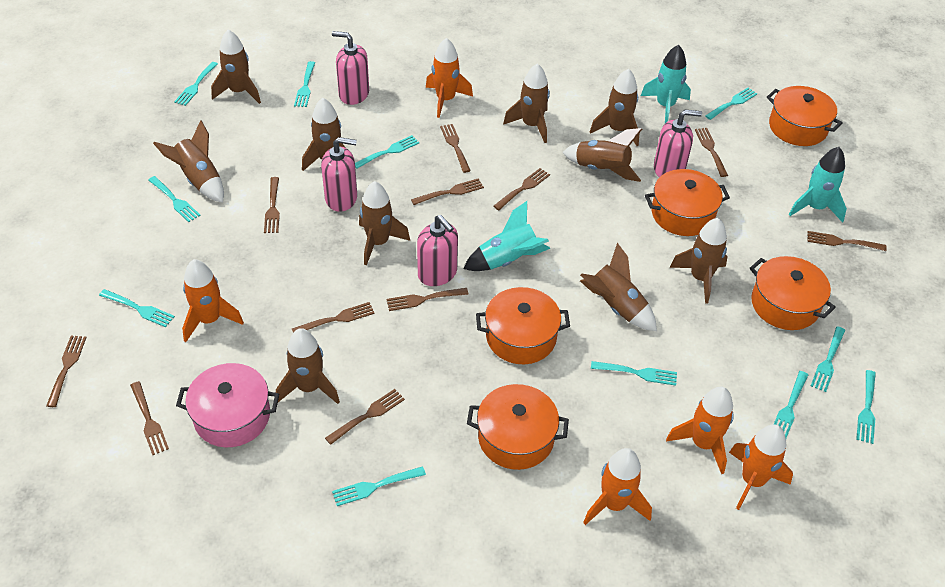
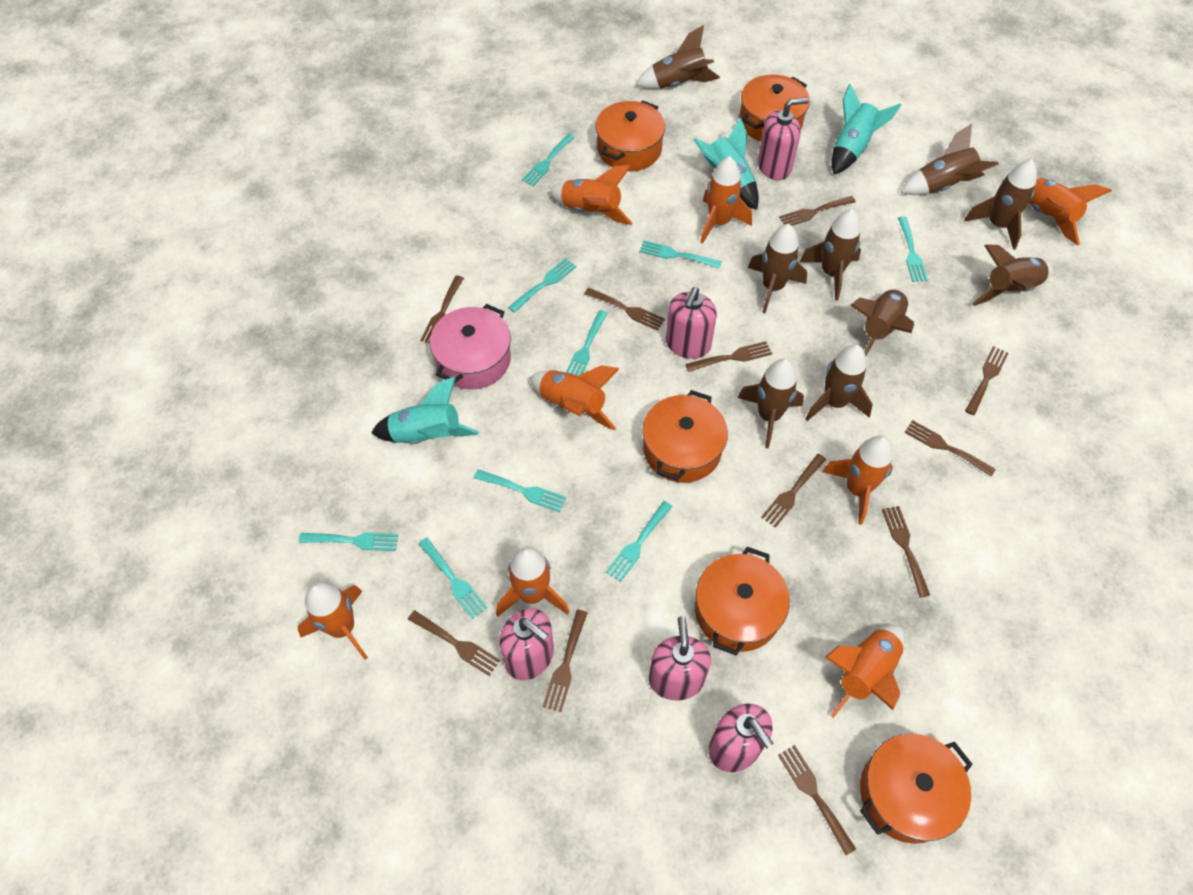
brown rocket: [153,120,224,203] [211,29,261,104] [276,328,340,404] [302,98,345,171] [359,181,410,265] [503,63,550,143] [562,128,642,182] [580,243,657,331] [590,69,639,146] [670,218,728,303] = 10 -> [636,25,720,89] [738,359,804,448] [748,224,807,313] [800,209,861,300] [806,344,873,421] [850,289,914,356] [900,124,999,195] [964,159,1037,250] [972,244,1052,306] = 9
orange rocket: [182,259,244,342] [426,38,473,118] [583,448,652,525] [666,387,734,474] [729,424,793,510] = 5 -> [298,582,368,660] [496,547,569,616] [530,365,619,430] [549,165,633,225] [700,156,752,244] [822,436,893,525] [825,625,904,718] [1028,178,1112,245] = 8
pink soap dispenser: [321,137,357,212] [332,31,369,105] [417,215,458,286] [654,110,702,177] = 4 -> [500,608,554,680] [649,616,711,700] [666,287,717,359] [709,704,774,772] [758,97,809,180] = 5
turquoise fork: [99,289,175,327] [148,176,201,222] [174,62,218,106] [294,61,315,107] [332,466,426,506] [355,135,419,169] [591,361,677,386] [705,88,757,120] [774,371,808,438] [811,326,845,392] [856,370,876,444] = 11 -> [299,532,398,551] [418,538,487,619] [474,469,566,512] [508,258,576,313] [522,134,575,186] [566,310,608,375] [606,501,673,582] [639,240,722,269] [898,216,928,282] = 9

